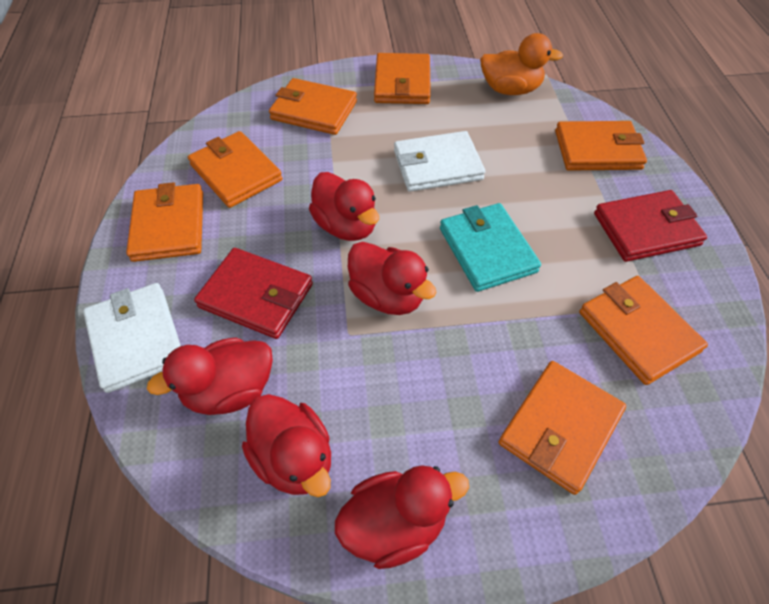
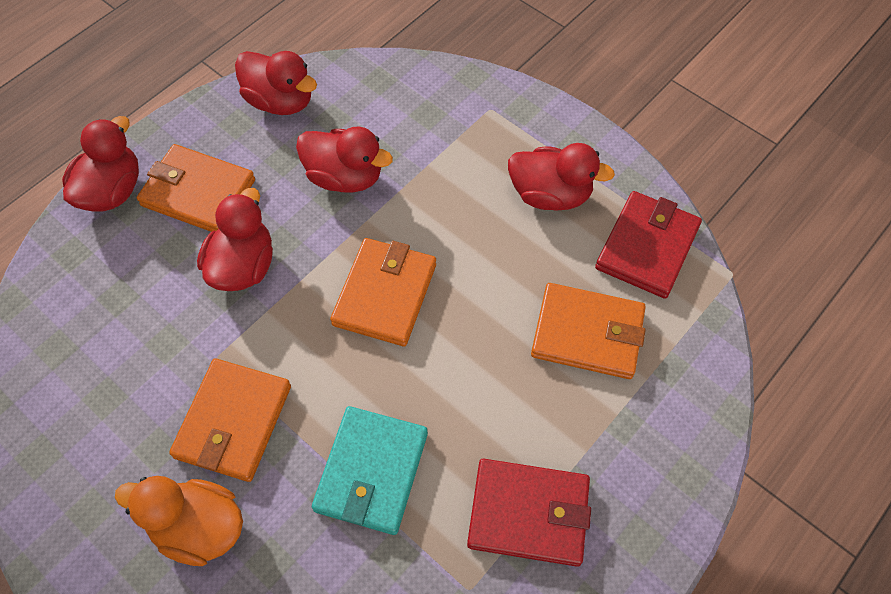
orange wallet: [126,182,203,262] [188,131,283,208] [269,78,357,135] [374,53,431,104] [499,361,626,495] [555,121,647,171] [579,276,708,385] = 7 -> [137,144,255,232] [169,358,291,482] [330,238,436,346] [531,283,646,379] = 4
white wallet: [83,283,181,393] [394,131,485,192] = 2 -> none = 0

